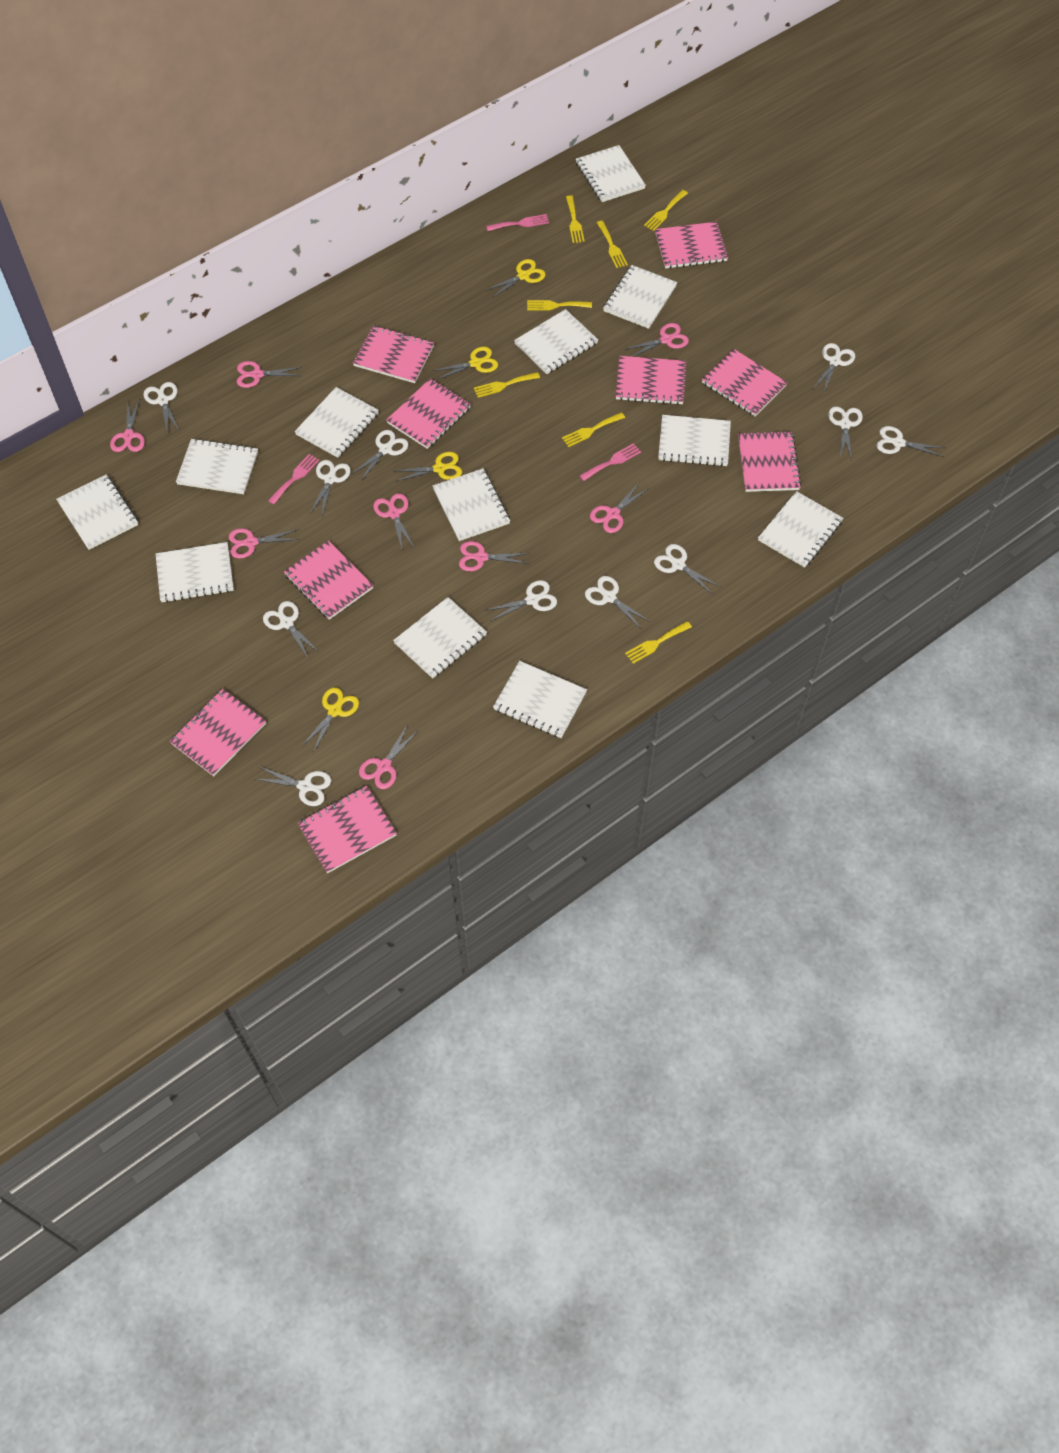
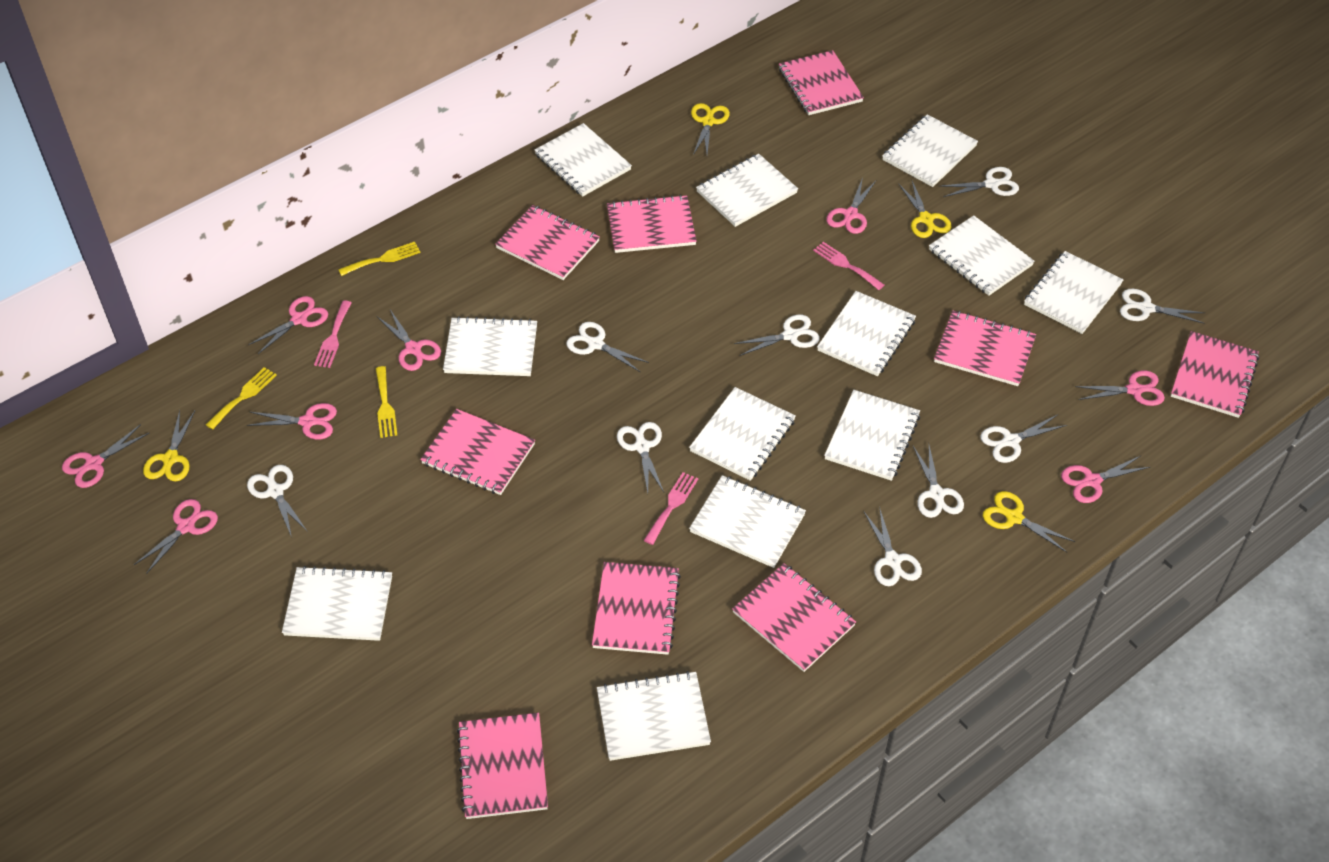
white scissors: [143,382,180,434] [255,767,331,806] [263,601,320,658] [310,460,351,515] [351,430,408,482] [485,580,557,621] [585,576,649,628] [654,544,720,595] [813,343,855,392] [828,406,863,461] [876,426,945,457] = 11 -> [247,465,308,537] [566,322,649,372] [617,422,664,493] [734,315,820,356] [864,506,922,586] [913,445,964,518] [939,167,1019,197] [980,415,1067,463] [1120,289,1205,324] = 9
yellow fork: [474,372,540,398] [527,300,592,311] [562,412,625,447] [566,195,585,243] [597,221,628,268] [625,621,692,664] [644,190,688,231] = 7 -> [206,367,277,430] [338,242,421,276] [376,366,397,438] = 3

